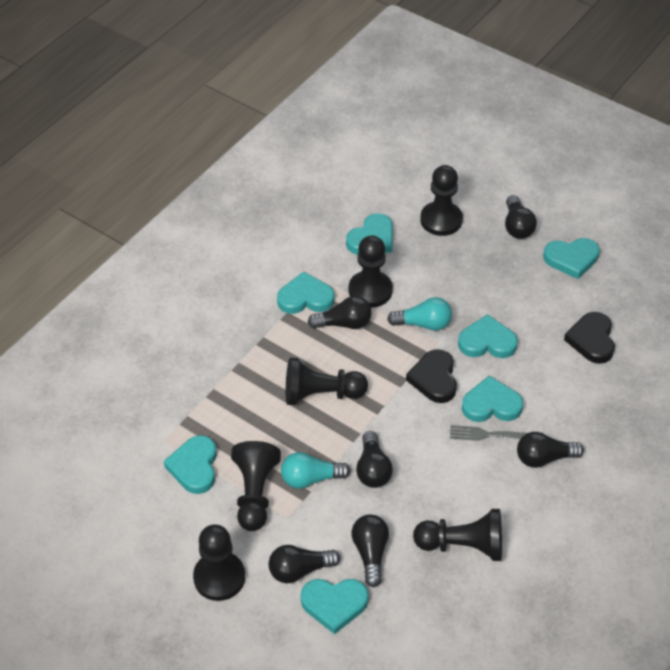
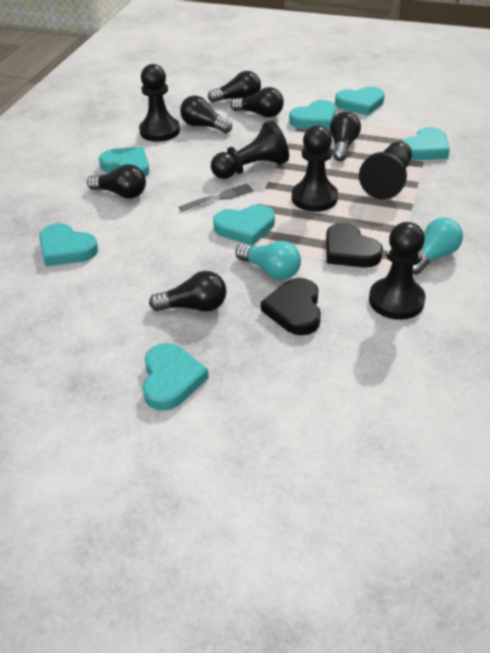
black pawn: [193,524,245,601] [231,441,281,531] [286,358,368,405] [349,235,393,308] [413,509,502,561] [420,165,463,236] = 6 -> [139,64,180,142] [211,120,289,179] [292,125,338,212] [359,141,412,199] [369,222,426,320] = 5

